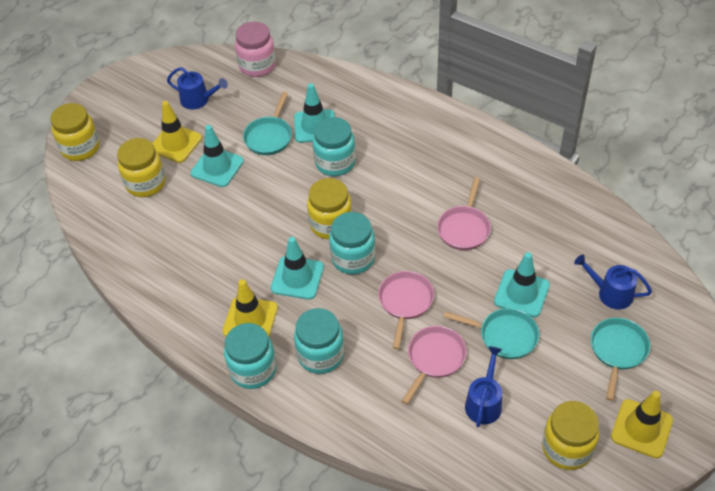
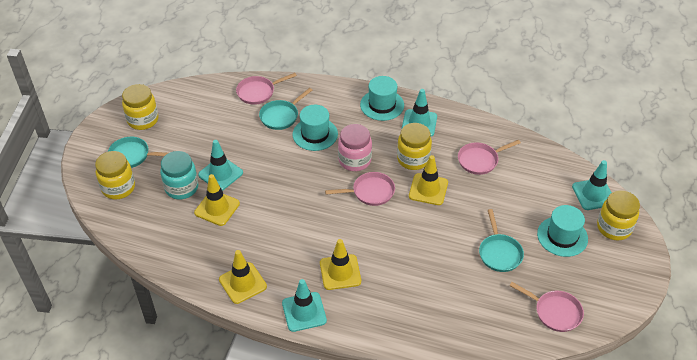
blue watering can: [167,67,228,109] [465,346,502,427] [574,254,652,310] = 3 -> none = 0
pink pan: [378,271,434,349] [402,326,467,405] [437,177,491,250] = 3 -> [236,73,297,105] [325,172,395,206] [458,140,521,175] [509,282,584,332] = 4
turquoise hat: none = 0 -> [292,105,338,151] [360,76,404,121] [537,205,588,257] = 3
turquoise jar: [224,323,276,389] [294,308,344,374] [313,117,356,176] [329,212,375,274] = 4 -> [160,151,198,199] = 1
yellow traffic cone: [152,101,202,163] [223,279,278,337] [611,391,673,458] = 3 -> [194,174,240,226] [219,250,267,304] [320,239,361,290] [409,155,448,205] = 4

